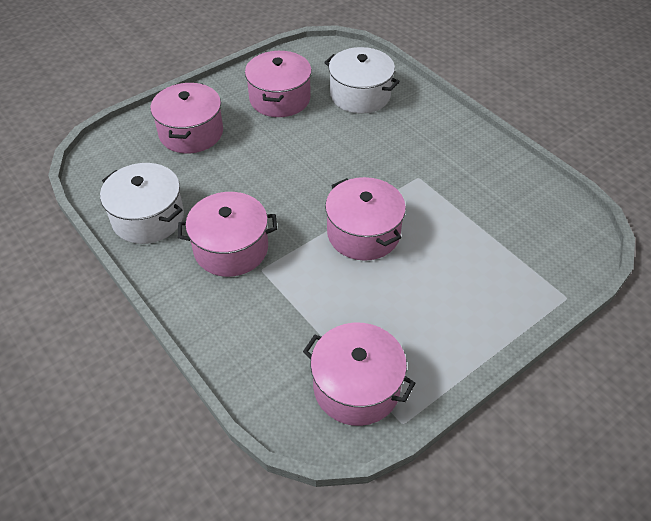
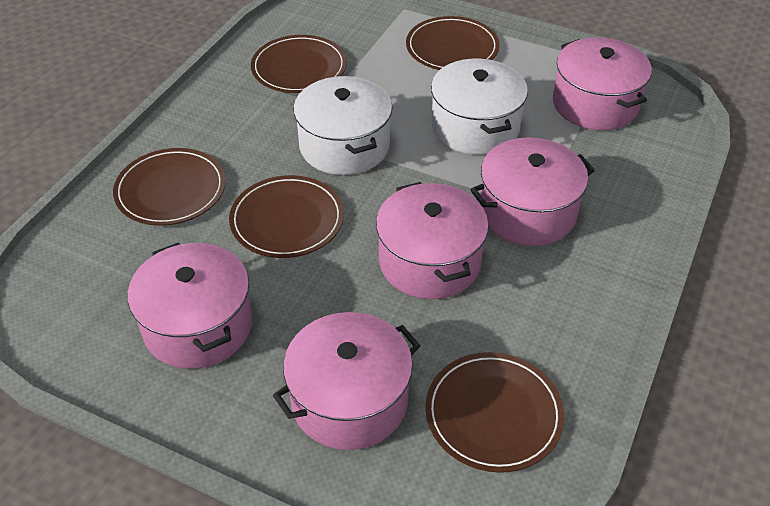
brown plate: none = 0 -> [113,148,226,226] [229,175,344,258] [251,35,347,93] [406,16,500,70] [425,352,564,473] = 5

